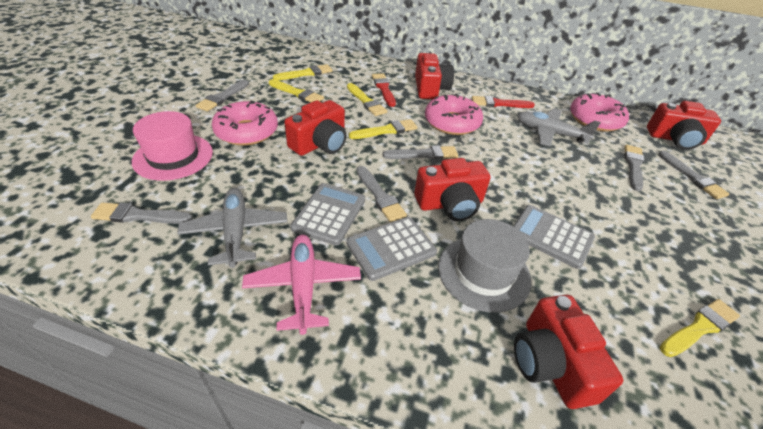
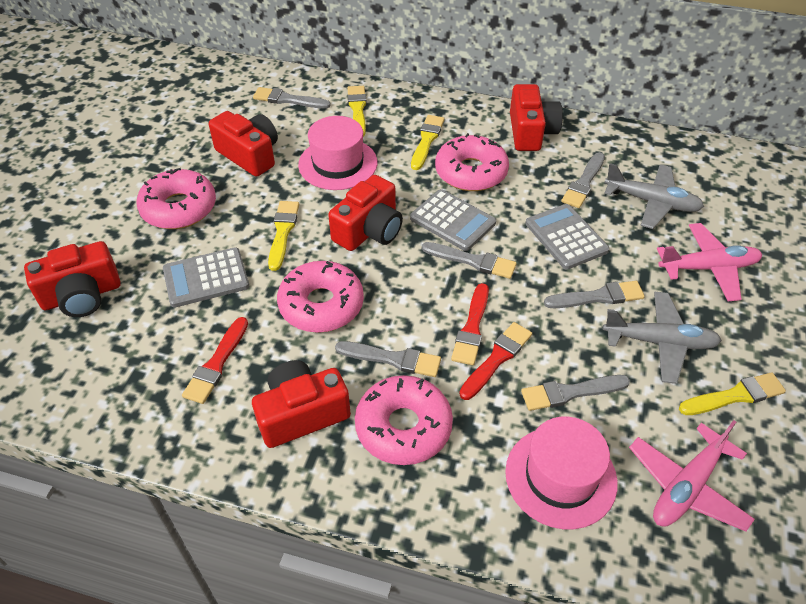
grey hat: [438,219,531,313] = 1 -> none = 0
pink donut: [212,100,278,146] [425,94,483,135] [570,92,629,132] = 3 -> [137,168,216,229] [277,261,364,333] [355,375,453,465] [435,133,509,191] = 4
pink hat: [132,111,213,181] = 1 -> [298,116,377,190] [505,417,618,529] = 2
pink plane: [242,235,361,335] = 1 -> [629,420,755,531] [657,223,762,301] = 2
red brush: [372,73,396,107] [472,96,535,108] = 2 -> [182,317,248,404] [451,283,489,365] [459,322,532,400] = 3
yellow brush: [269,79,324,102] [273,64,333,80] [347,83,387,116] [349,119,418,139] [660,299,740,357] = 5 -> [268,201,299,271] [347,86,367,137] [411,115,444,170] [679,372,786,415] = 4

